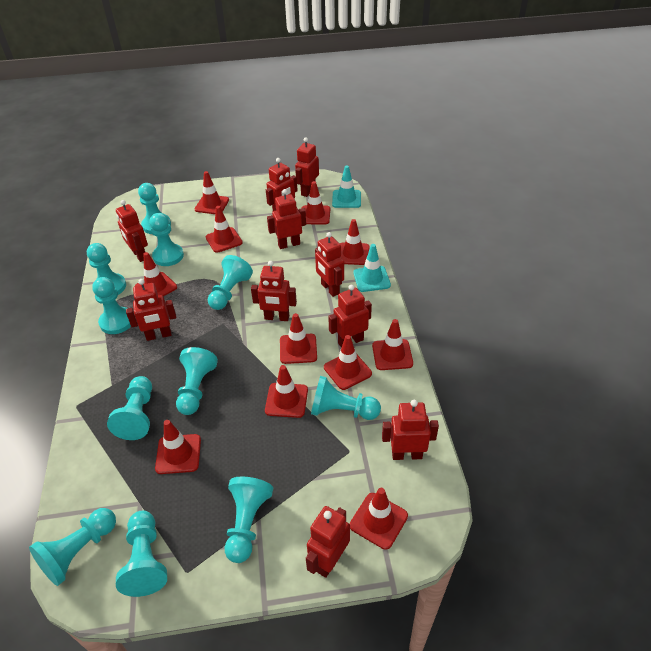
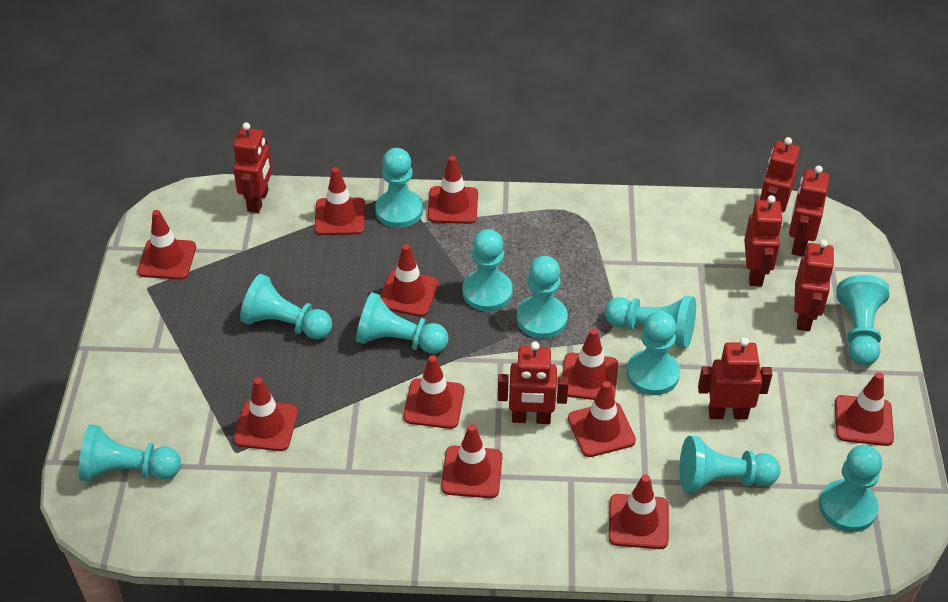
red robot: [116,200,148,262] [126,279,176,341] [251,261,297,321] [266,158,298,211] [267,189,306,249] [295,137,319,197] [306,506,350,578] [315,232,344,297] [328,284,372,347] [382,400,439,460] = 10 -> [233,122,273,213] [498,342,569,424] [698,337,772,420] [744,195,783,286] [760,137,800,213] [789,165,830,257] [794,239,834,331] = 7
turquoise traffic cone: [332,165,361,208] [353,244,391,292] = 2 -> none = 0

